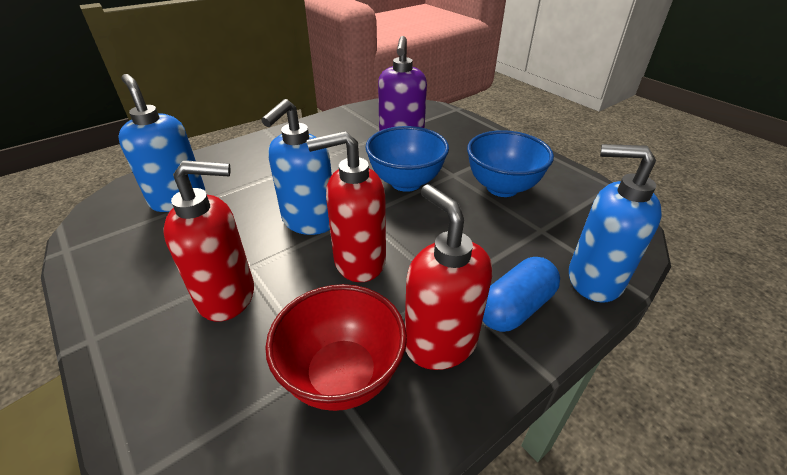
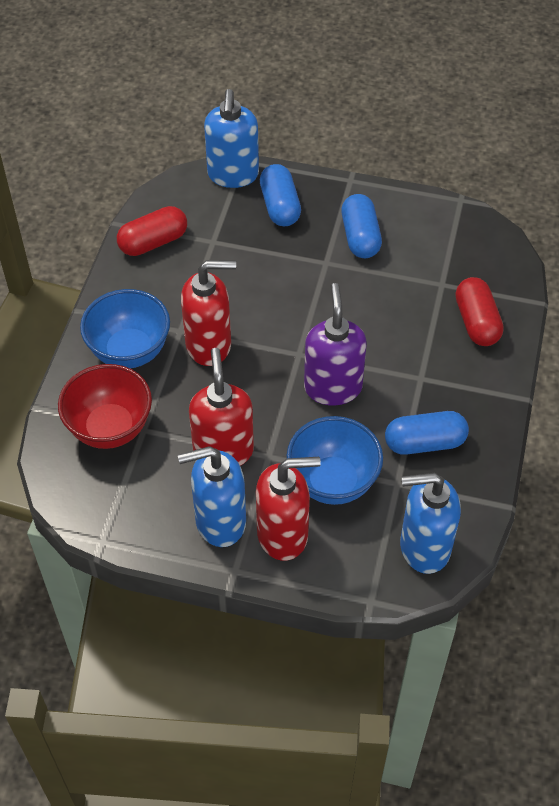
blue capsule: [483,257,560,332] = 1 -> [260,164,301,226] [341,194,382,258] [385,411,469,455] = 3
red capsule: none = 0 -> [117,206,187,256] [455,277,504,346] = 2

